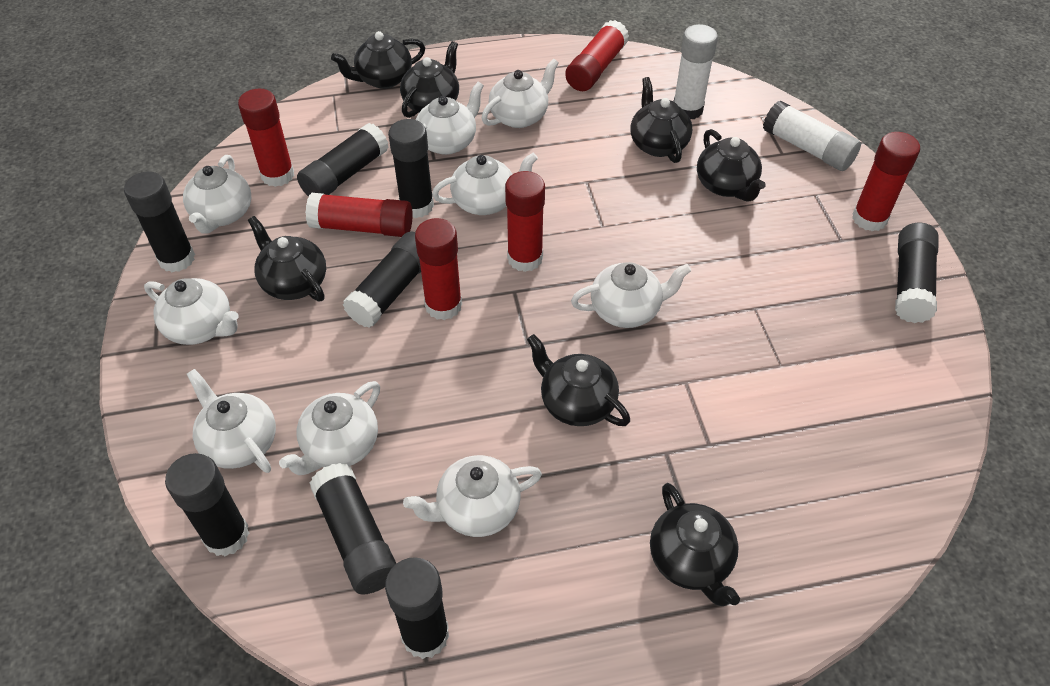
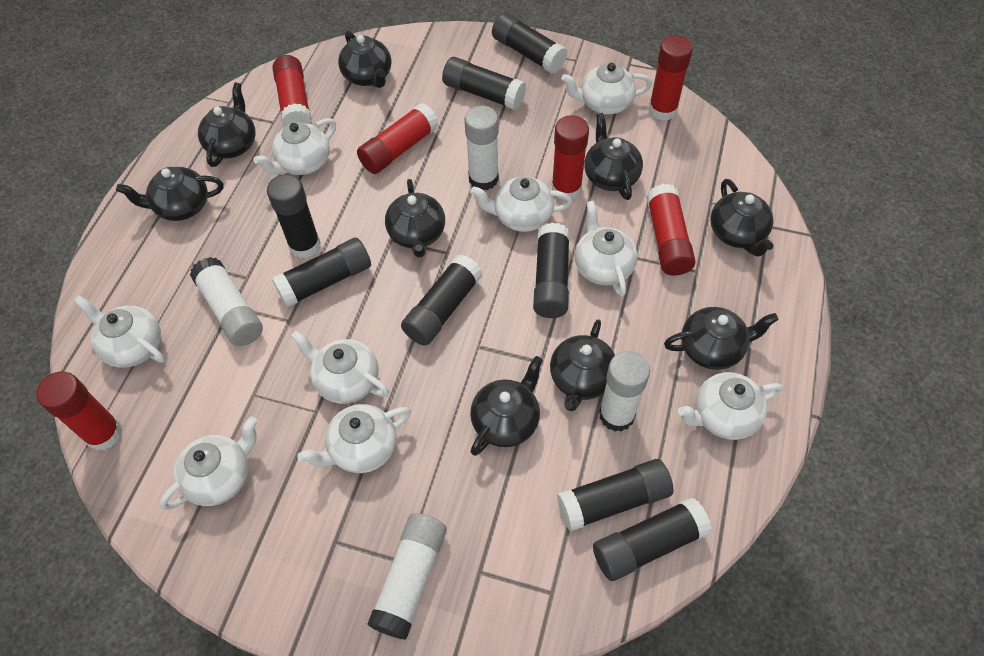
black teapot: [248,216,326,301] [331,31,425,89] [400,41,459,118] [527,334,630,426] [631,77,692,163] [650,483,740,606] [697,129,766,202] = 7 -> [116,167,223,221] [198,83,255,167] [338,30,391,88] [385,179,445,258] [470,356,543,456] [550,319,615,411] [584,113,643,200] [664,307,779,370] [710,179,774,257] = 9
white glue stick: [673,24,718,119] [763,101,861,171] = 2 -> [190,257,263,346] [367,513,447,640] [464,106,499,190] [599,351,650,432] = 4

